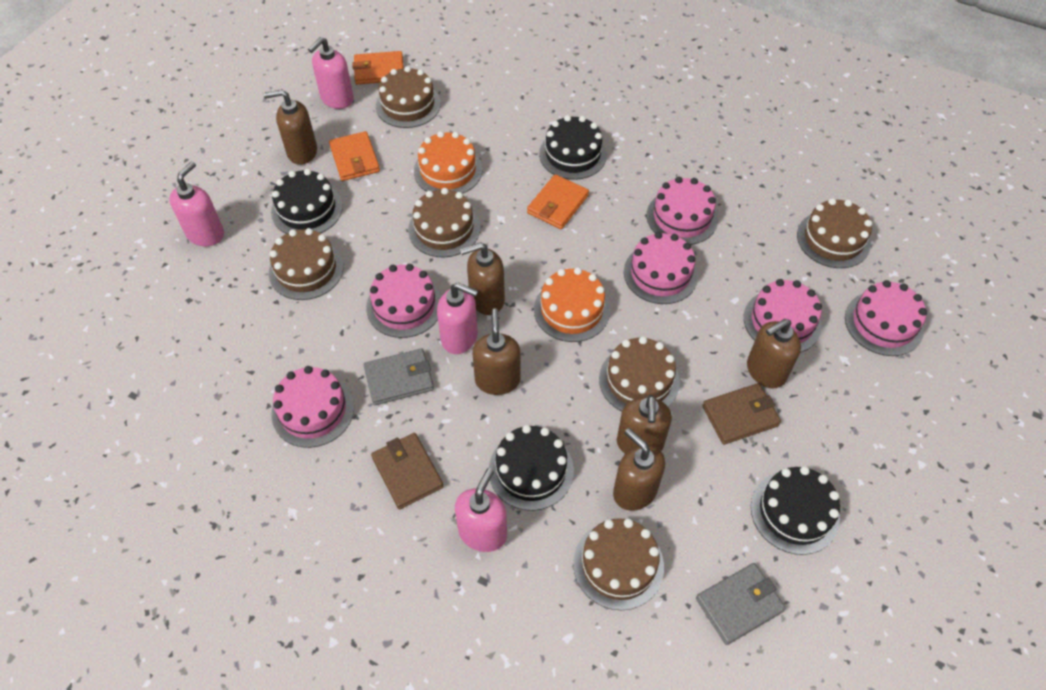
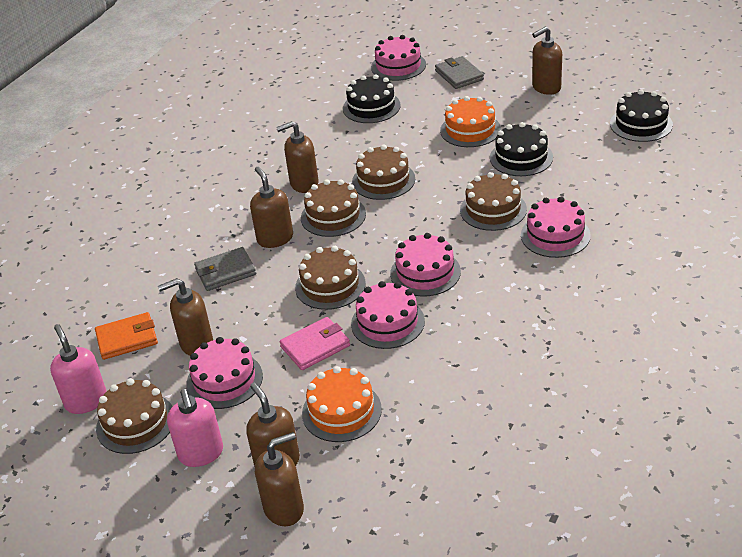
black cake: [271,169,343,234] [489,425,574,511] [539,115,607,180] [751,466,840,555] = 4 -> [343,74,401,123] [490,122,553,176] [610,90,673,142] = 3
brown cake: [269,228,344,300] [376,66,441,128] [408,188,480,257] [573,518,664,610] [599,336,680,411] [797,198,872,268] = 6 -> [96,378,173,454] [295,246,366,310] [301,179,366,237] [352,145,415,200] [460,172,527,231] = 5
brown wallet: [371,433,444,509] [702,383,781,445] = 2 -> none = 0
orange wallet: [329,131,380,181] [352,51,404,85] [527,174,589,229] = 3 -> [95,312,158,360] = 1
pink cake: [272,366,354,448] [366,264,441,338] [624,232,698,304] [647,177,718,245] [744,279,822,353] [845,280,927,356] = 6 -> [186,337,263,409] [351,281,425,349] [371,35,426,81] [390,233,461,297] [521,197,591,258] = 5
pink soap dispenser: [169,161,224,246] [308,37,354,109] [437,282,478,354] [455,468,507,552] = 4 -> [50,324,107,414] [167,389,223,467] = 2
pink wallet: none = 0 -> [280,317,350,370] = 1

